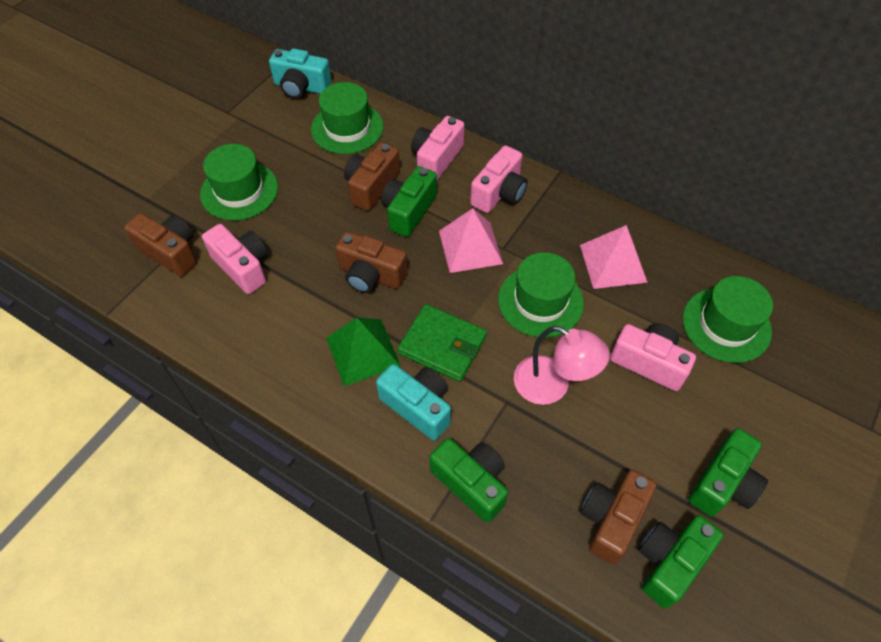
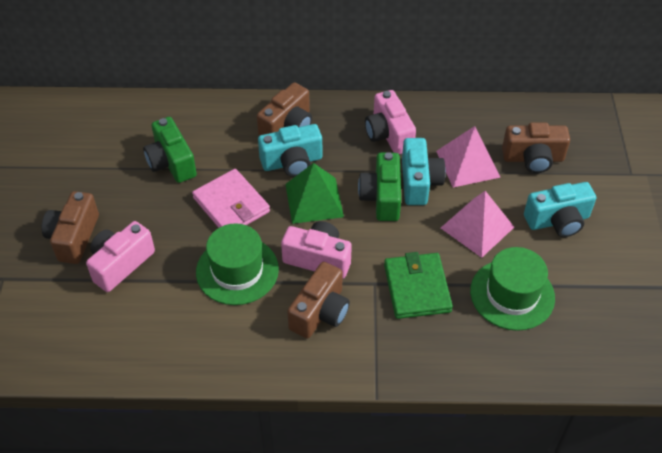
green camera: [381,166,437,237] [430,438,508,523] [638,515,723,609] [688,428,768,517] = 4 -> [143,117,197,183] [358,152,401,221] = 2
green hat: [200,144,278,221] [311,82,384,154] [498,252,584,338] [683,276,773,363] = 4 -> [196,223,279,305] [470,247,555,331] = 2
pink camera: [202,224,268,294] [411,116,465,180] [470,145,527,213] [610,323,696,391] = 4 -> [86,221,155,292] [281,221,352,279] [365,90,416,154] = 3
pink lamp: [514,326,610,405] = 1 -> none = 0
pink wallet: none = 0 -> [192,169,270,228] = 1
turquoise camera: [269,48,332,99] [376,364,451,440] = 2 -> [258,124,322,177] [402,138,446,205] [524,182,596,237] = 3

